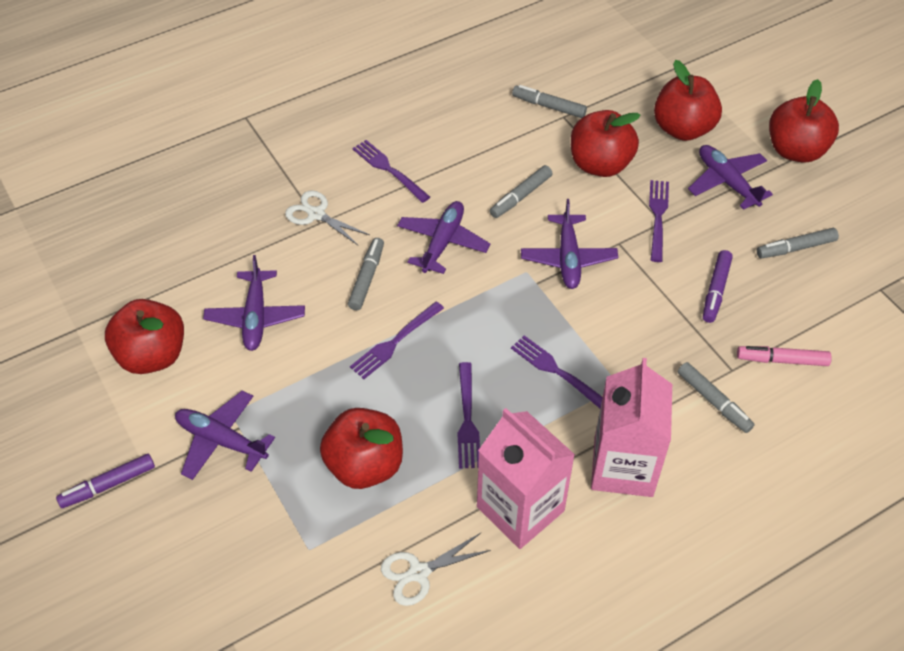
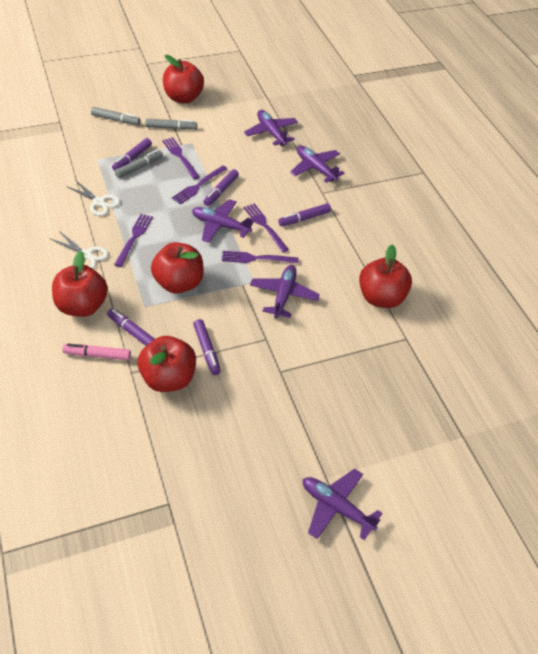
grey marker: [348,238,384,310] [490,165,553,218] [512,85,587,118] [678,362,755,433] [757,228,839,259] = 5 -> [91,107,140,125] [115,150,163,178] [146,119,197,130] = 3
pink carton: [477,408,575,549] [591,358,672,497] = 2 -> none = 0
purple marker: [56,454,155,508] [703,250,733,323] = 2 -> [107,308,155,346] [112,138,152,171] [193,319,221,375] [203,169,239,206] [278,203,331,226] = 5

